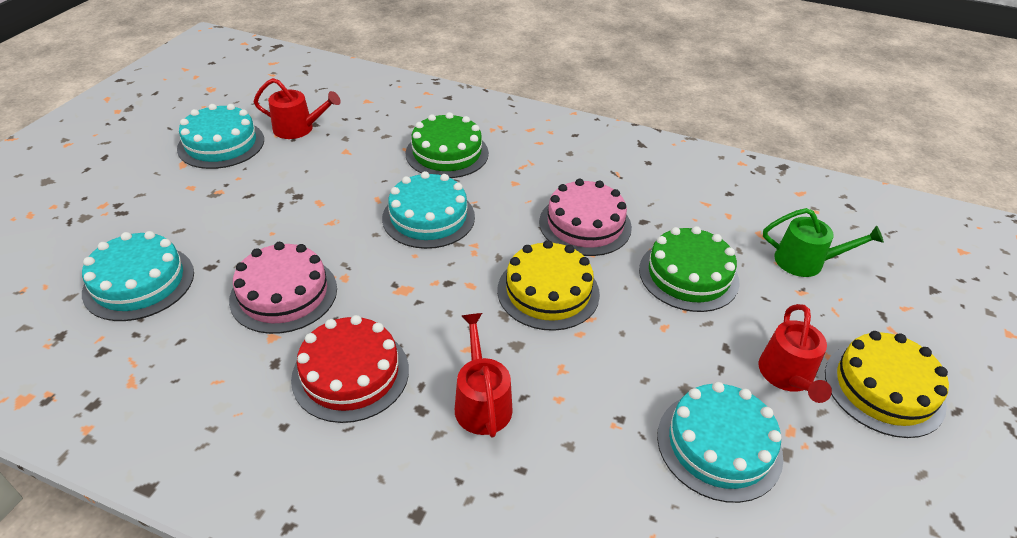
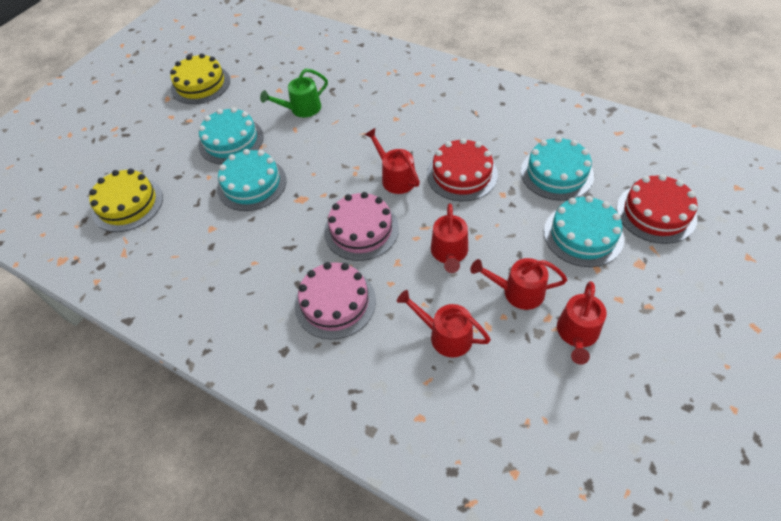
green cake: [406,112,489,178] [639,226,740,312] = 2 -> none = 0
red cake: [291,315,409,423] = 1 -> [427,138,498,201] [617,174,698,244] = 2
red watering can: [254,78,341,139] [455,313,513,438] [759,304,832,403] = 3 -> [365,128,420,194] [397,290,491,357] [431,203,468,273] [470,258,567,310] [557,281,607,365] = 5

